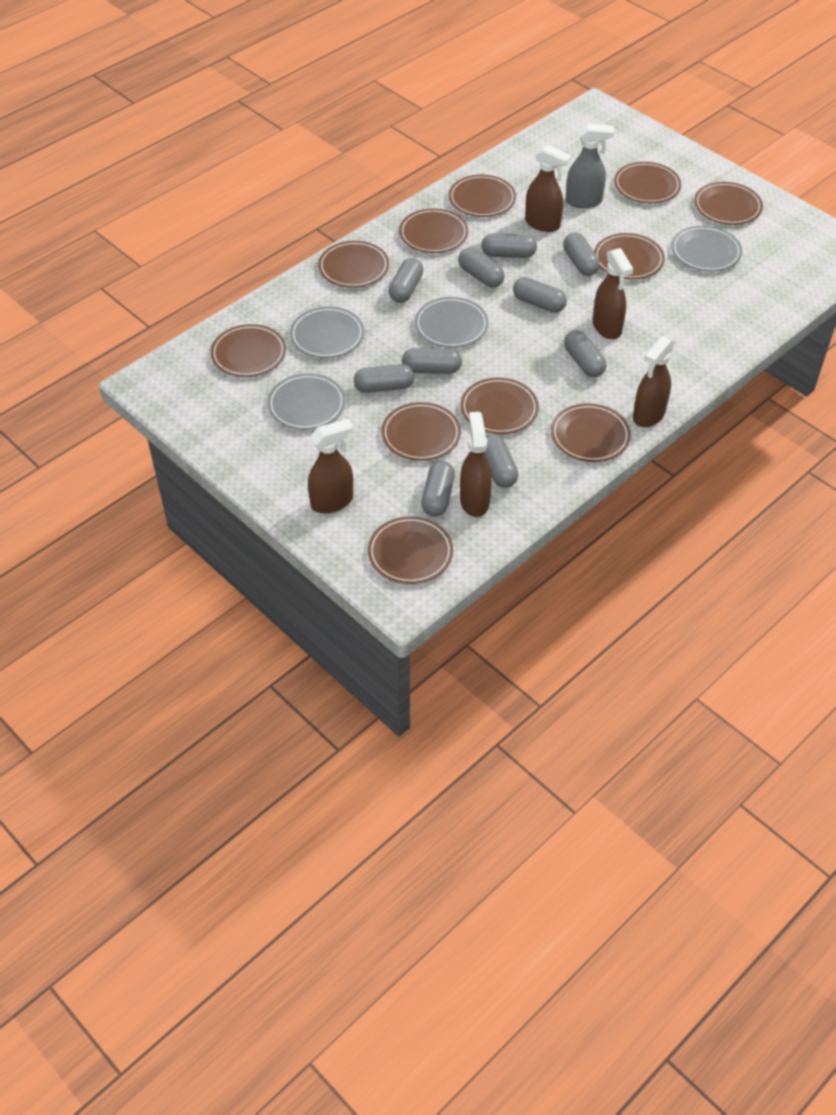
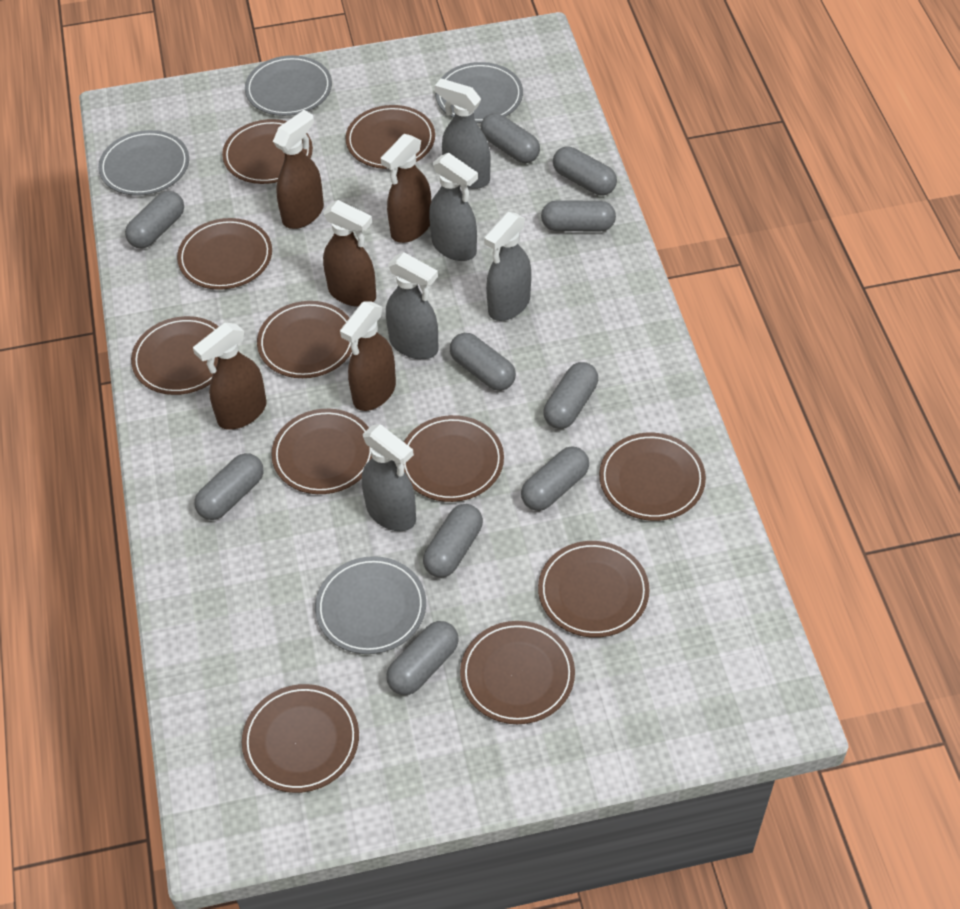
grey spray bottle: [565,124,614,208] = 1 -> [362,424,416,531] [386,252,439,359] [429,153,478,261] [435,78,491,189] [484,212,531,321] = 5

